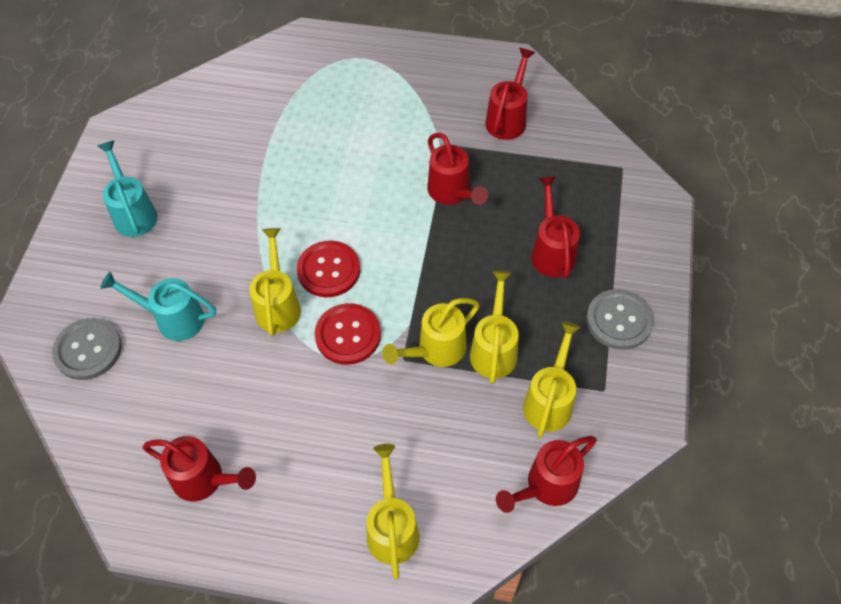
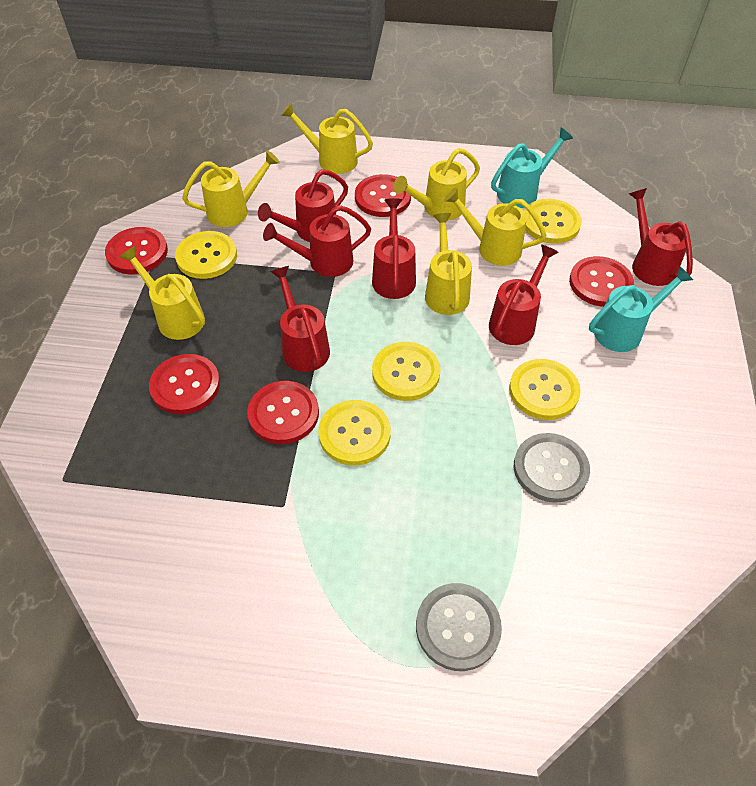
red button: [297,240,360,297] [315,303,381,365] = 2 -> [105,227,168,274] [149,354,220,414] [247,381,319,444] [355,174,411,217] [569,256,634,307] = 5
red watering can: [143,436,256,501] [427,133,488,205] [486,48,535,140] [496,436,597,513] [531,176,580,278] = 5 -> [258,169,348,242] [263,205,371,277] [271,266,330,372] [372,198,416,299] [489,244,559,345] [629,188,693,286] = 6
yellow button: none = 0 -> [175,231,237,279] [318,400,391,465] [372,342,441,401] [509,359,580,420] [524,199,582,244] = 5
yellow watering can: [249,228,301,336] [367,444,419,579] [382,298,480,367] [470,271,519,384] [523,321,581,438] = 5 -> [119,246,205,340] [182,150,280,227] [281,103,373,174] [393,148,480,220] [425,213,472,315] [444,188,547,266] = 6

